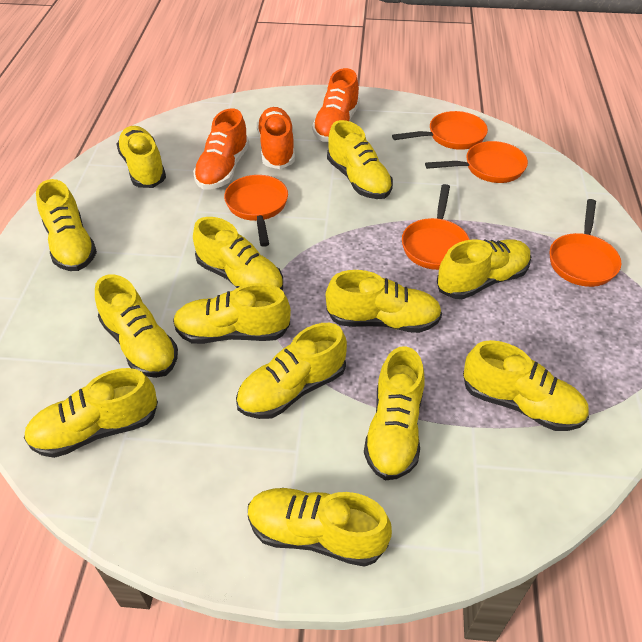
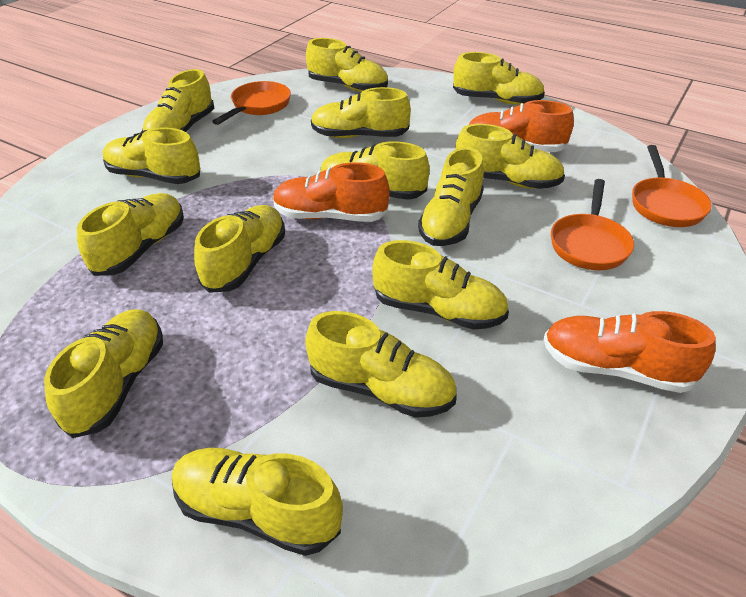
orange pan: [224,175,288,247] [392,111,488,150] [402,184,470,270] [425,141,528,183] [550,199,621,287] = 5 -> [212,81,291,125] [551,179,634,270] [632,145,712,227] = 3
yellow shoe: [24,368,158,458] [36,179,97,271] [95,274,178,378] [116,126,166,188] [173,283,291,344] [193,217,283,291] [236,323,347,419] [248,488,392,567] [326,270,442,333] [327,120,393,199] [364,346,425,481] [437,239,531,299] [463,340,589,431] = 13 -> [44,309,163,438] [77,193,184,276] [103,128,200,184] [142,69,214,132] [172,448,343,556] [194,205,285,293] [305,311,457,418] [306,38,388,92] [311,87,411,138] [321,141,429,200] [372,240,509,330] [418,147,484,246] [453,52,545,105] [455,124,565,189] = 14

